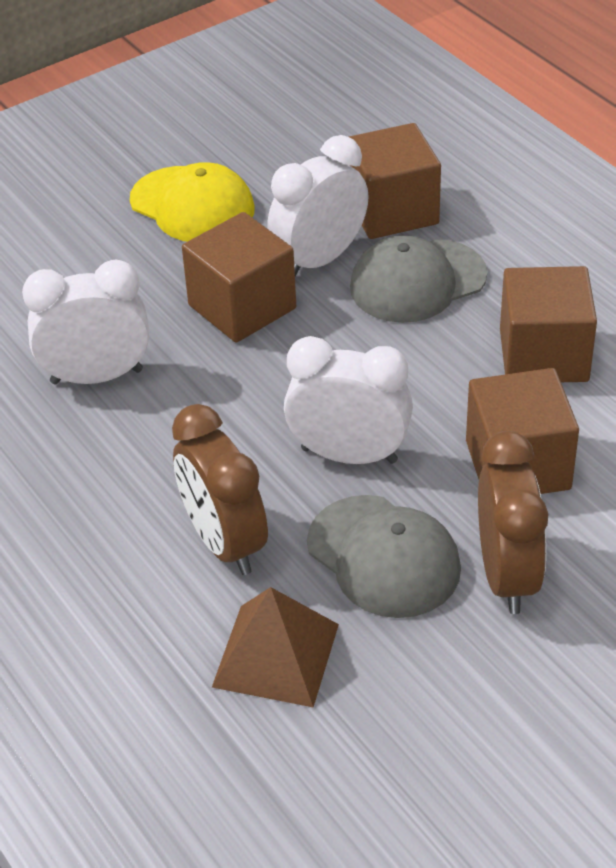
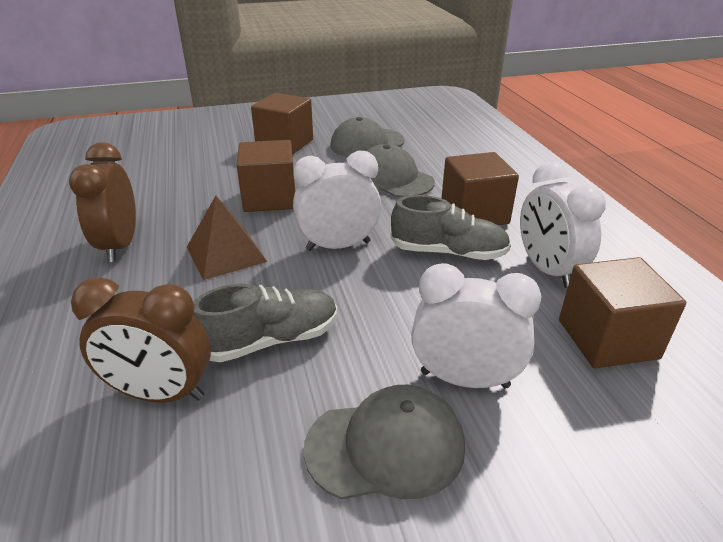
grey cap: [307,495,461,618] [350,235,488,323] = 2 -> [304,385,465,500] [330,117,405,157] [366,144,435,198] = 3
grey shoe: none = 0 -> [193,284,337,362] [391,195,511,260] = 2
yellow cap: [130,162,255,242] = 1 -> none = 0

